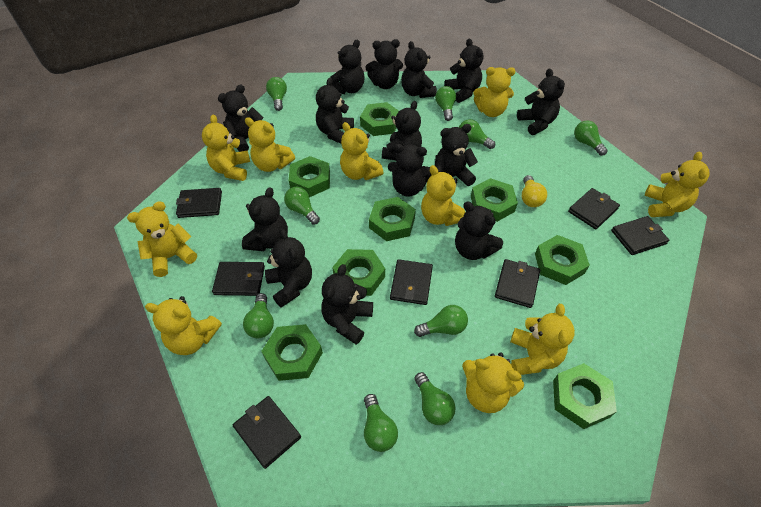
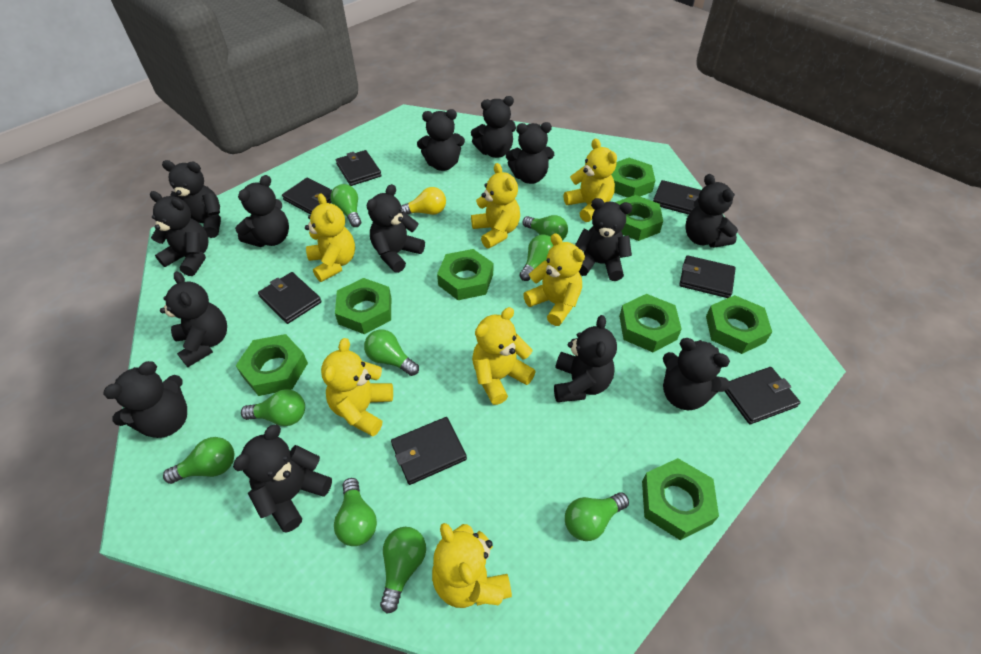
yellow teddy bear: [127,201,197,277] [145,296,222,355] [202,114,250,181] [245,117,295,172] [340,122,384,180] [421,165,465,226] [462,352,524,413] [473,67,516,117] [510,304,575,375] [645,152,709,217] = 10 -> [305,193,355,282] [321,338,393,436] [432,523,512,608] [471,163,520,249] [472,307,536,405] [523,233,585,326] [564,139,617,222] = 7

